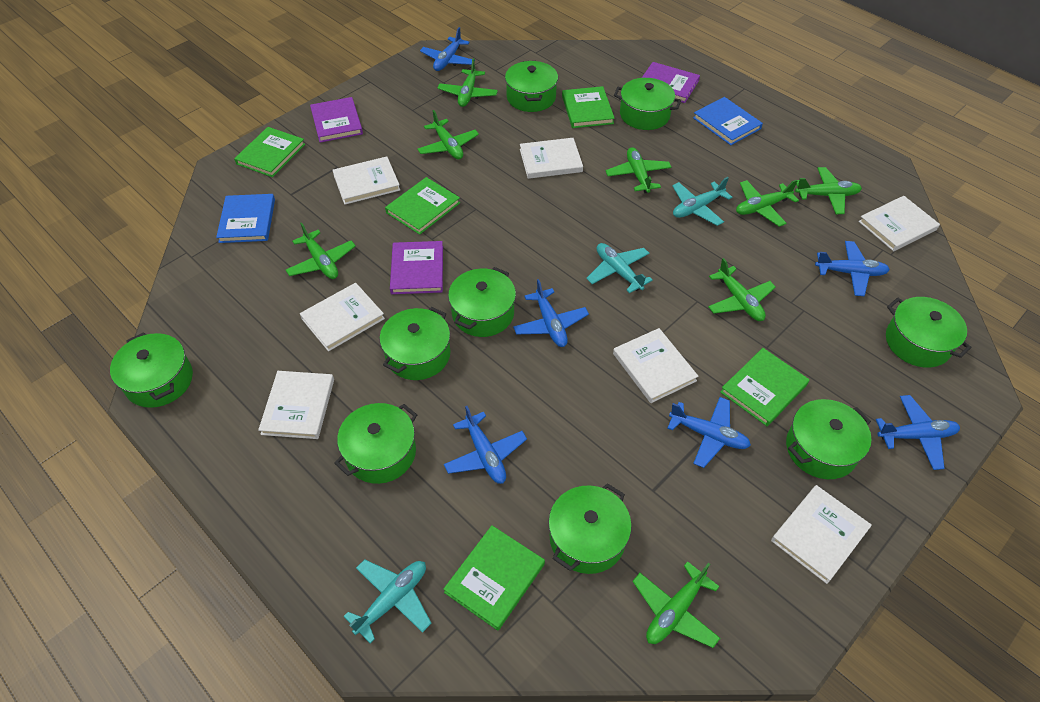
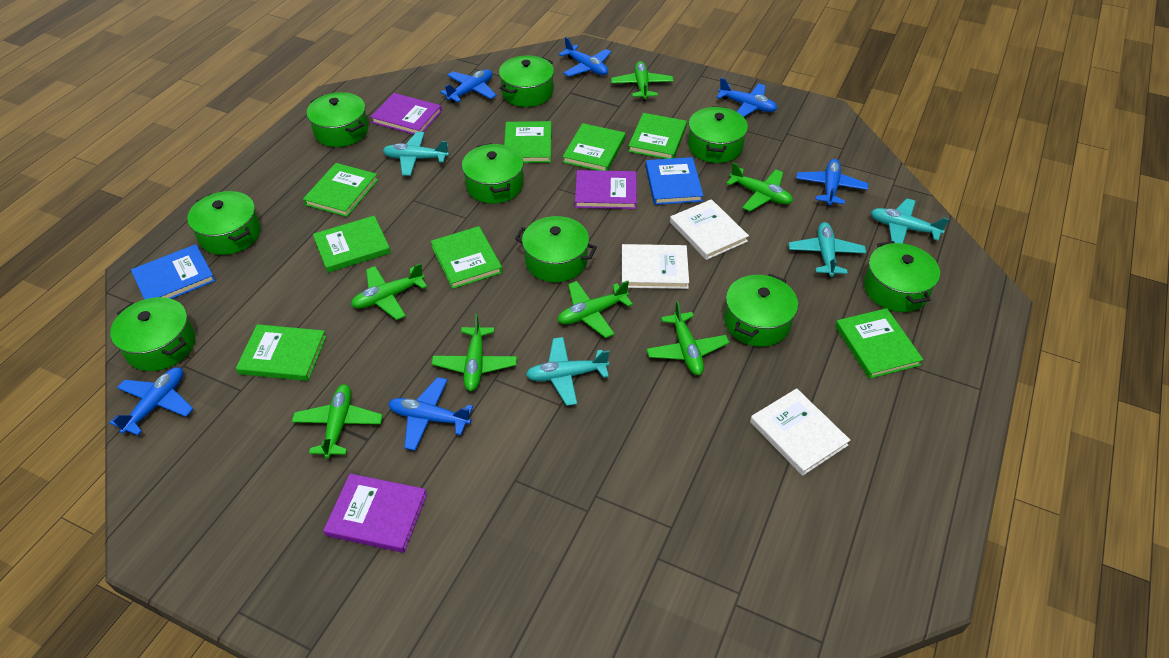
green book: [234,127,305,177] [385,177,460,235] [443,525,545,631] [562,86,615,128] [720,348,810,426] = 5 -> [236,324,327,381] [303,163,378,217] [313,216,391,273] [431,226,503,289] [504,121,552,163] [563,123,625,171] [628,113,687,159] [835,308,923,379] = 8
green plane: [286,222,356,279] [417,110,479,160] [437,58,498,107] [606,147,672,193] [632,561,720,648] [708,258,776,321] [736,180,799,227] [795,167,862,214] = 8 -> [292,384,383,459] [351,263,427,320] [432,314,517,391] [558,281,633,338] [611,61,674,101] [646,301,730,375] [726,162,793,211] = 7
turquoise plane: [343,559,432,644] [586,243,653,293] [672,177,732,226] = 3 -> [383,132,449,176] [526,337,609,406] [789,222,866,277] [871,198,949,243] = 4
white book: [258,371,334,439] [300,283,385,351] [332,156,400,205] [520,138,583,179] [613,328,698,403] [771,485,872,584] [858,196,940,251] = 7 -> [622,244,689,289] [670,199,749,260] [750,388,850,476] = 3

